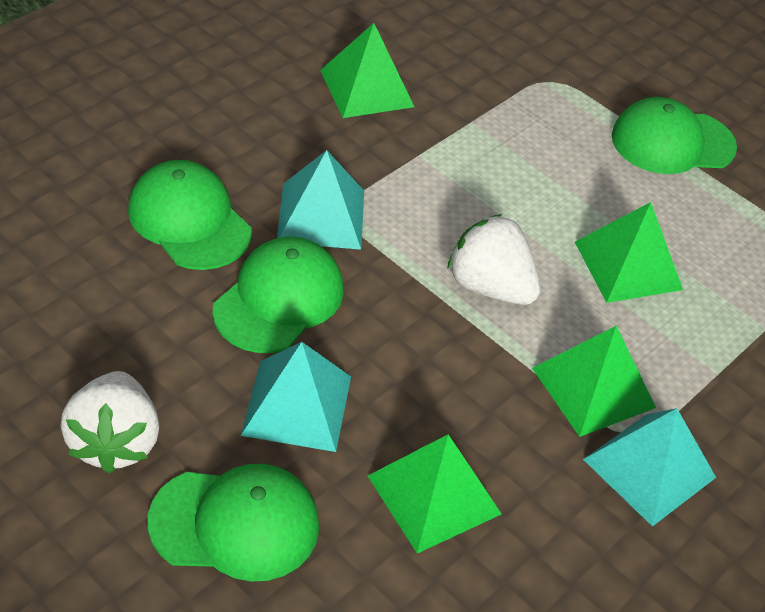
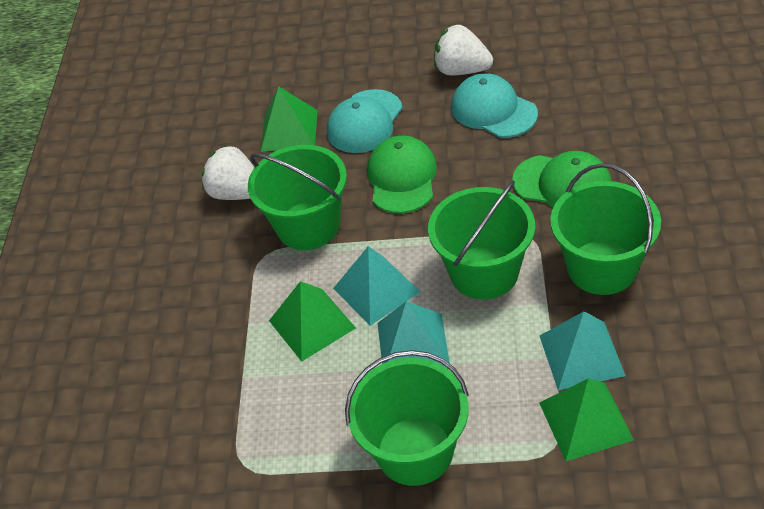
green bucket: none = 0 -> [248,145,347,250] [345,350,469,486] [428,180,535,300] [550,163,661,295] = 4
green cap: [128,160,252,270] [147,464,319,581] [212,236,344,353] [612,97,737,174] = 4 -> [367,136,437,213] [512,151,611,207] = 2
green pyramid: [320,23,414,118] [368,434,502,554] [532,326,656,437] [575,202,683,303] = 4 -> [261,86,318,152] [269,281,356,362] [539,378,634,461] = 3
turquoise cap: none = 0 -> [327,89,403,153] [451,73,538,138] = 2

